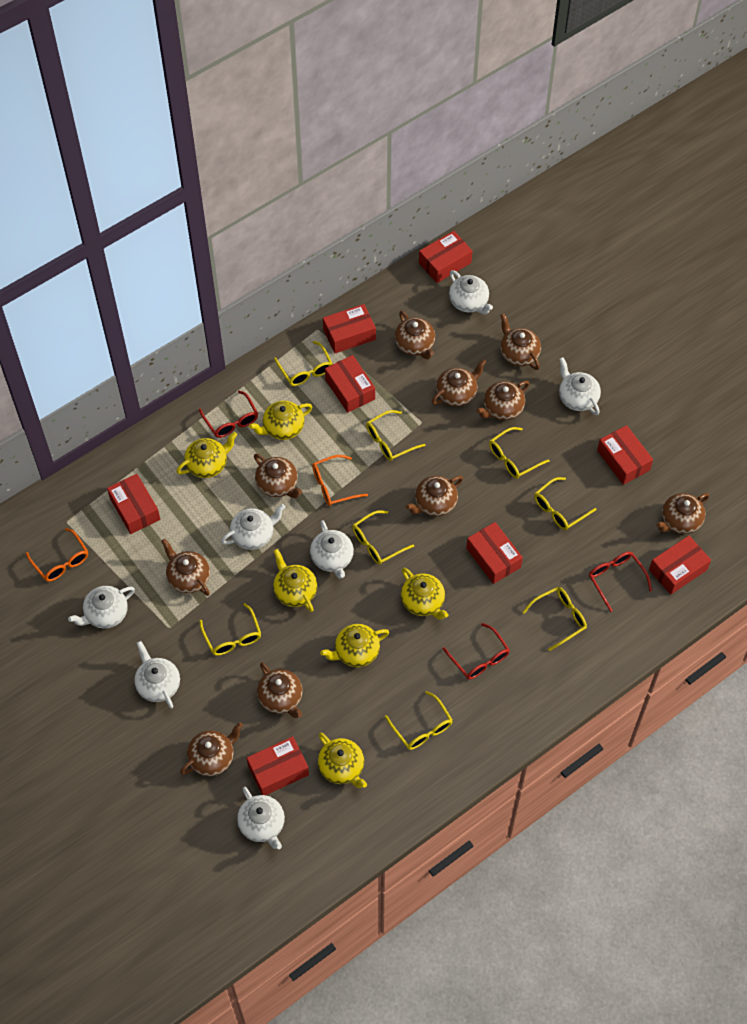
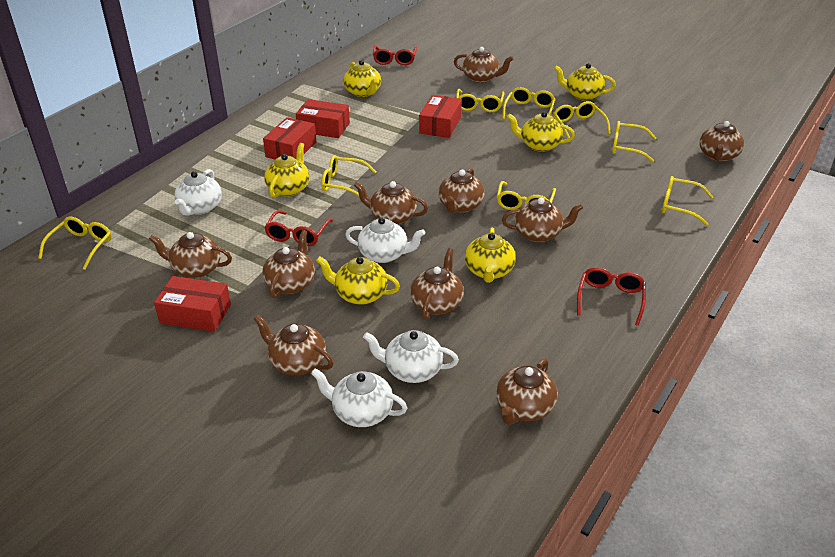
orange glasses: [26,528,88,582] [312,455,368,506] = 2 -> none = 0
red box: [107,474,160,534] [247,736,309,795] [323,304,376,353] [325,355,375,413] [419,231,472,283] [466,522,523,584] [597,425,653,485] [649,536,711,595] = 8 -> [154,276,231,332] [263,117,316,159] [296,99,350,138] [419,95,462,138] = 4
white teapot: [68,586,135,629] [134,641,180,709] [221,504,285,550] [237,787,285,849] [310,520,354,579] [449,270,493,314] [559,357,601,415] = 7 -> [174,169,222,216] [311,368,407,427] [345,217,425,263] [363,330,459,383] = 4

